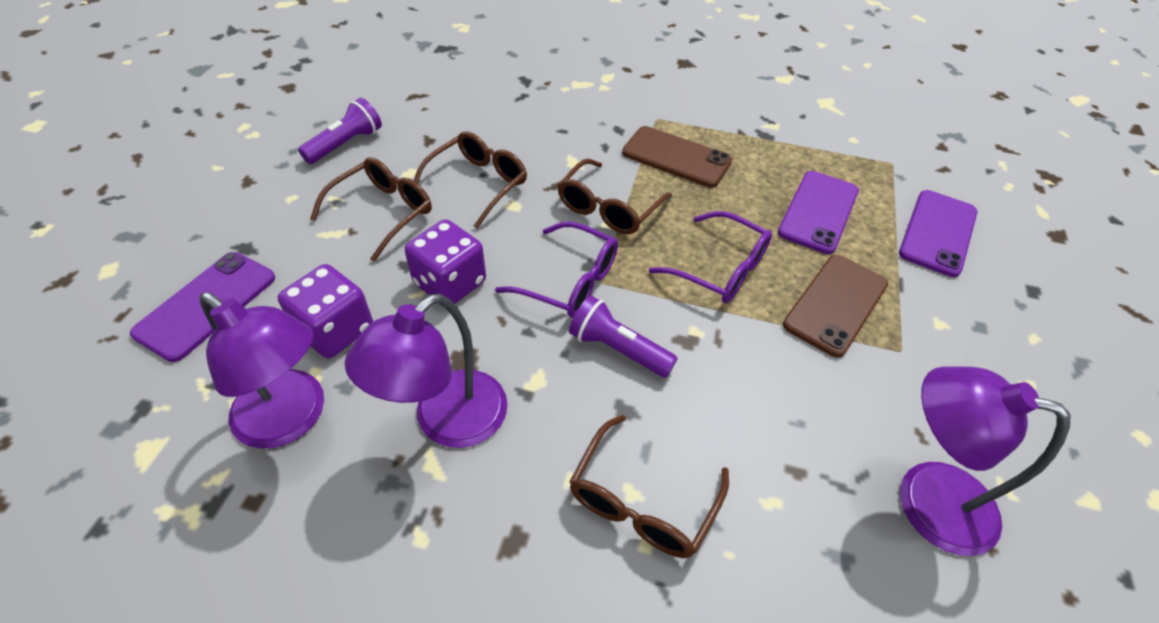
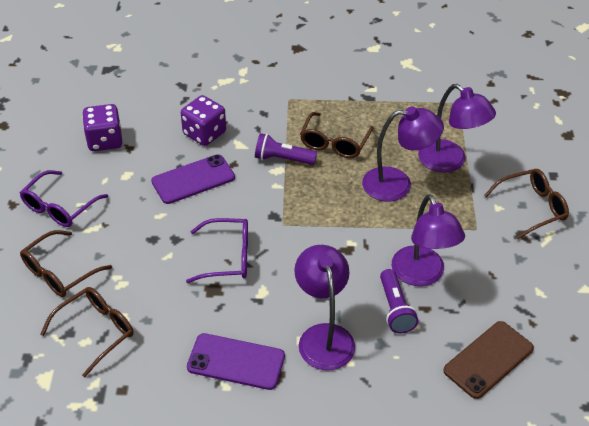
brown phone: [622,126,732,187] [783,255,888,357] = 2 -> [443,321,534,399] = 1
purple lamp: [199,292,324,449] [345,294,508,448] [900,367,1070,556] = 3 -> [294,245,355,371] [362,106,444,202] [392,194,465,286] [418,84,496,172] = 4
purple phone: [130,252,275,362] [778,171,859,254] [899,190,977,277] = 3 -> [151,154,235,204] [187,333,285,390] = 2

